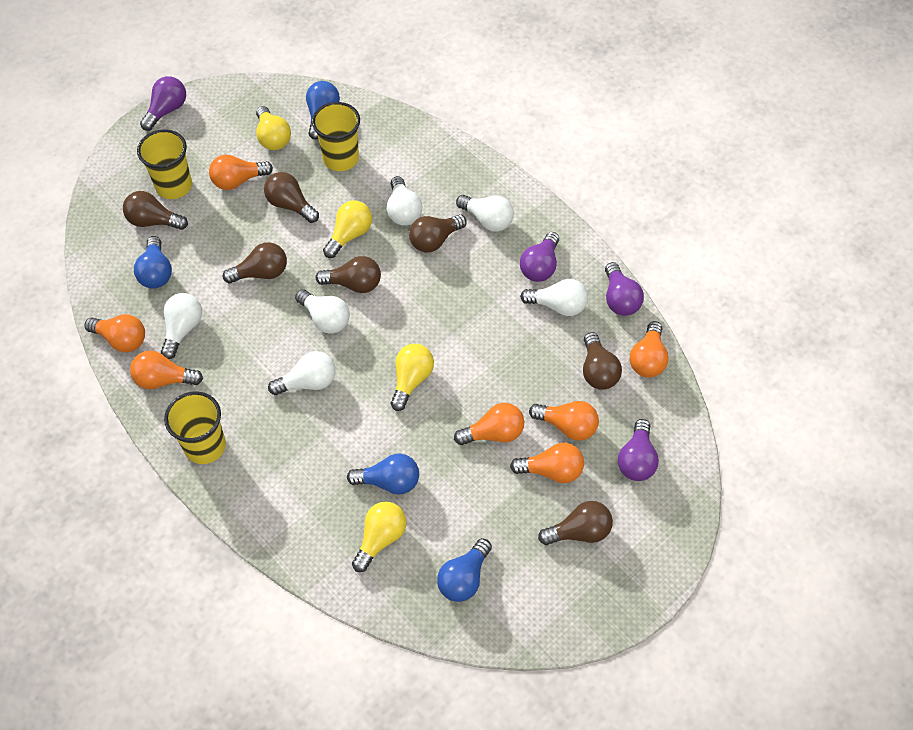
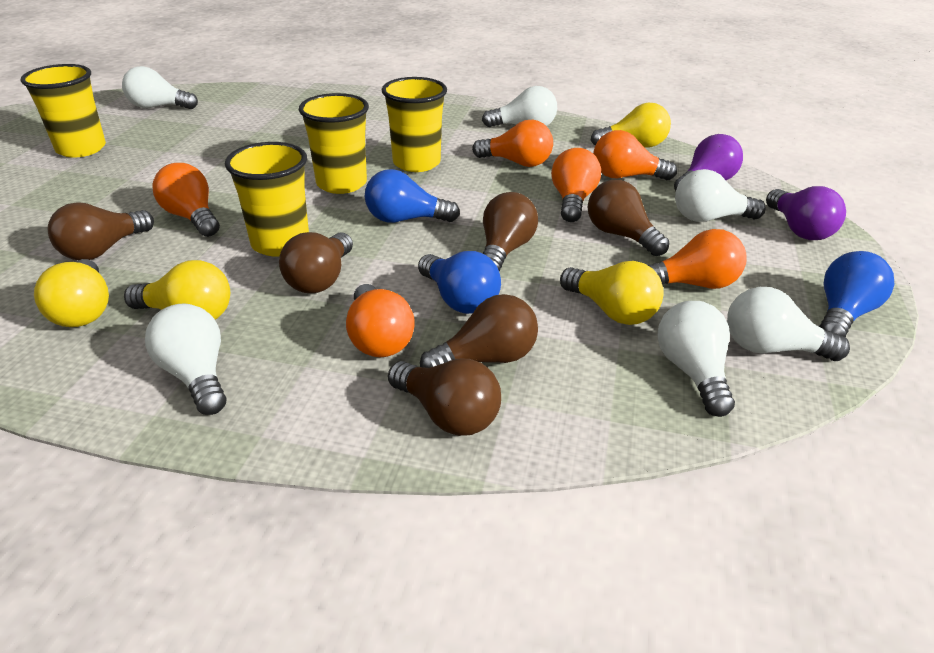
blue light bulb: [134,236,172,289] [306,81,340,140] [347,454,419,495] [437,538,492,602] = 4 -> [365,169,460,223] [418,251,501,314] [819,251,895,337] = 3
brown light bulb: [123,191,188,230] [223,242,287,283] [264,172,319,223] [316,256,381,293] [409,214,467,252] [538,501,613,545] [583,332,622,390] = 7 -> [48,202,154,260] [279,232,353,293] [388,359,501,436] [420,294,538,368] [483,192,538,272] [588,180,669,256] = 6
orange light bulb: [84,314,145,352] [130,351,203,389] [209,155,273,190] [454,403,524,445] [510,443,584,483] [529,401,599,441] [629,321,669,378] = 7 -> [152,163,220,237] [346,284,415,357] [472,120,553,167] [551,148,601,222] [593,130,677,180] [648,229,746,289] = 6
purple light bulb: [140,76,186,131] [520,232,559,282] [605,262,644,316] [618,419,659,481] = 4 -> [674,134,743,191] [766,186,846,240] = 2
yellow cup: [137,130,192,199] [164,391,226,464] [312,102,360,171] = 3 -> [21,64,106,158] [225,142,309,257] [299,93,369,194] [382,77,447,172] = 4

